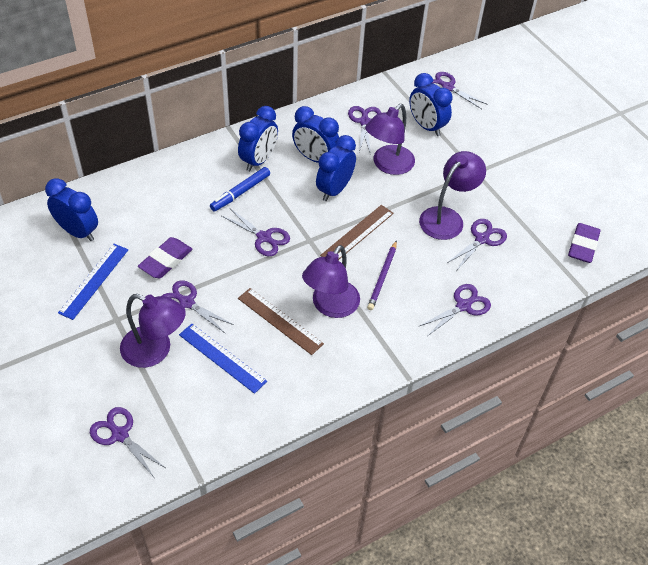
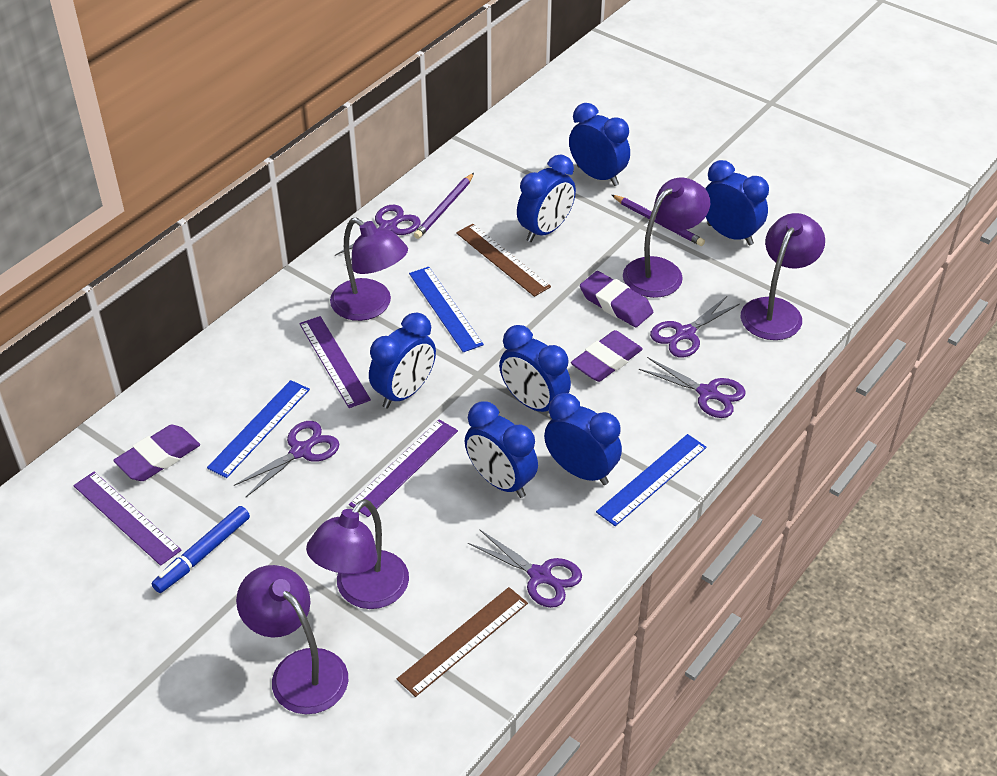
blue clock: [45,178,98,241] [238,106,278,171] [292,106,339,163] [316,135,356,201] [409,73,452,136] = 5 -> [369,313,436,408] [465,401,538,498] [499,325,571,412] [517,155,576,242] [544,393,622,485] [569,103,630,186] [705,160,769,245] = 7
blue ruler: [58,244,128,320] [179,324,267,394] = 2 -> [207,380,310,478] [409,267,484,352] [596,434,707,526] = 3
purple eraser: [138,237,193,278] [568,223,601,263] = 2 -> [113,425,200,481] [571,330,643,382] [580,271,653,327] = 3
purple lamp: [120,294,186,368] [302,245,360,318] [365,104,415,175] [419,151,486,240] = 4 -> [236,565,348,714] [306,499,409,609] [330,218,408,321] [623,178,710,298] [741,213,825,340] = 5
purple pencil: [367,240,397,310] = 1 -> [414,173,474,239] [612,195,705,246] = 2
purple ruler: none = 0 -> [73,472,182,566] [299,316,371,408] [349,419,458,517] = 3
purple scissors: [90,407,166,477] [162,280,234,333] [222,208,290,256] [348,106,381,154] [420,284,491,336] [432,72,488,109] [446,219,507,270] = 7 -> [234,421,339,497] [335,205,421,260] [468,529,582,608] [639,357,745,418] [650,296,740,357] = 5

